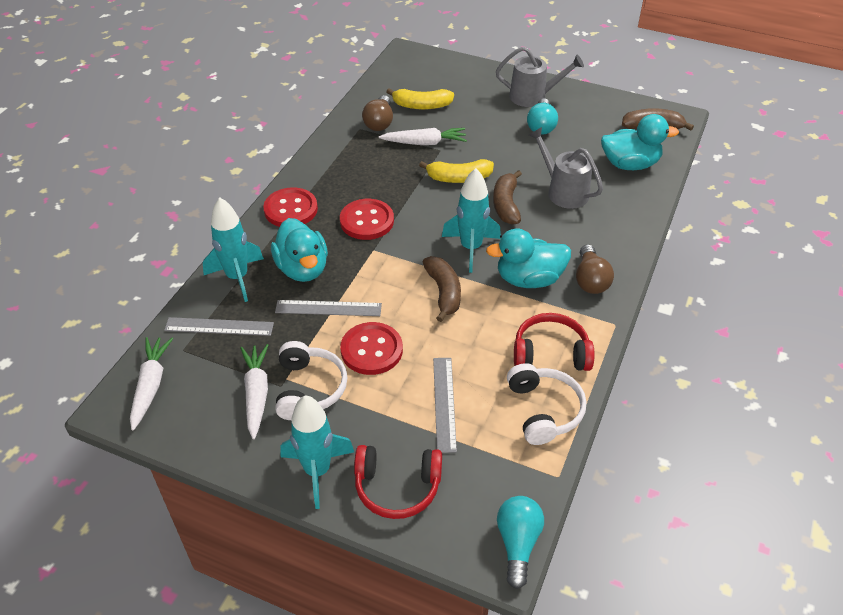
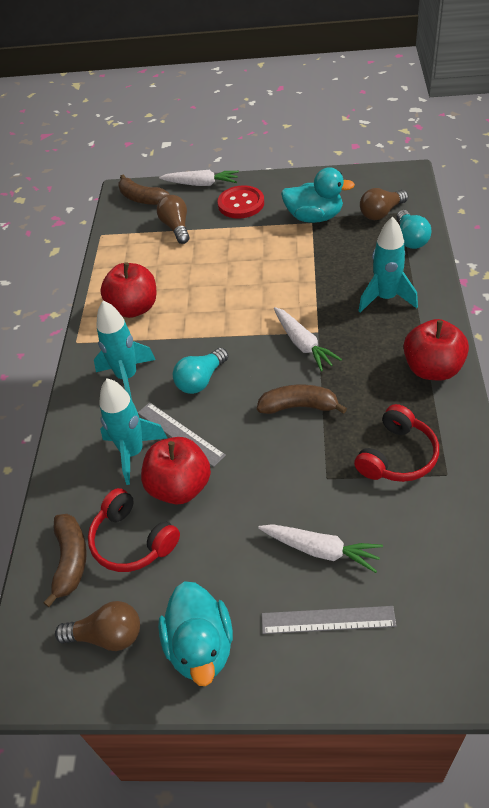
brown light bulb: [362,95,393,131] [576,244,614,294] = 2 -> [55,601,140,651] [157,195,190,244] [360,188,408,220] = 3
grey ruler: [164,317,274,336] [275,300,382,316] [433,358,457,453] = 3 -> [138,402,226,467] [262,606,396,634] = 2
grey watering can: [496,47,584,107] [529,127,603,209] = 2 -> none = 0
red apple: none = 0 -> [100,262,156,318] [141,437,211,504] [404,319,469,381] = 3
red button: [263,187,318,227] [340,199,394,240] [340,322,403,375] = 3 -> [217,185,264,219] = 1
turquoise duck: [271,218,328,282] [486,229,571,288] [601,114,679,170] = 3 -> [158,581,233,686] [281,167,355,223] = 2
white headphones: [275,341,348,420] [507,363,586,445] = 2 -> none = 0
yellow banana: [386,88,454,110] [419,159,494,183] = 2 -> none = 0

